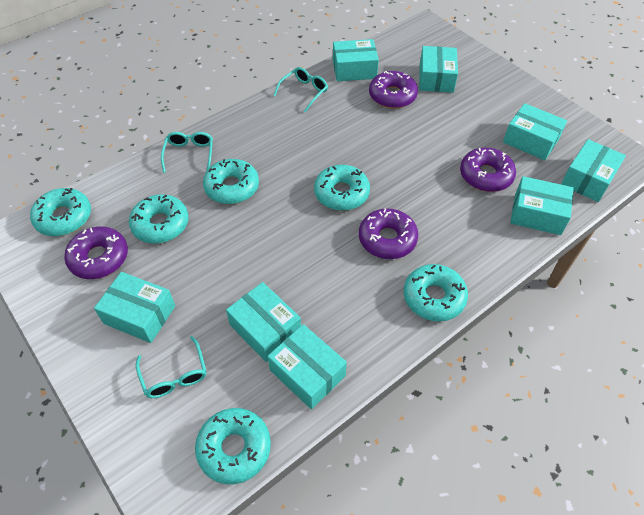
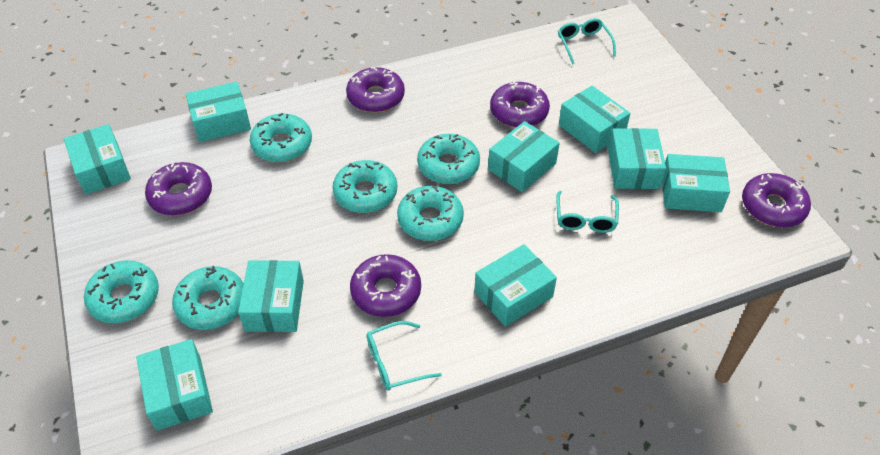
purple donut: [64,227,128,279] [359,208,418,259] [369,71,418,109] [460,148,516,192] = 4 -> [145,162,212,216] [346,67,405,113] [350,254,421,317] [490,81,550,128] [742,173,811,227] = 5
turquoise box: [94,272,175,343] [226,282,301,362] [267,324,347,409] [333,39,379,81] [419,46,458,93] [503,103,567,160] [510,176,574,235] [561,139,626,202] = 8 -> [64,124,131,194] [136,339,213,431] [186,82,251,142] [238,260,304,332] [474,244,557,327] [488,121,560,192] [559,86,630,153] [608,128,666,189] [662,154,730,212] = 9

